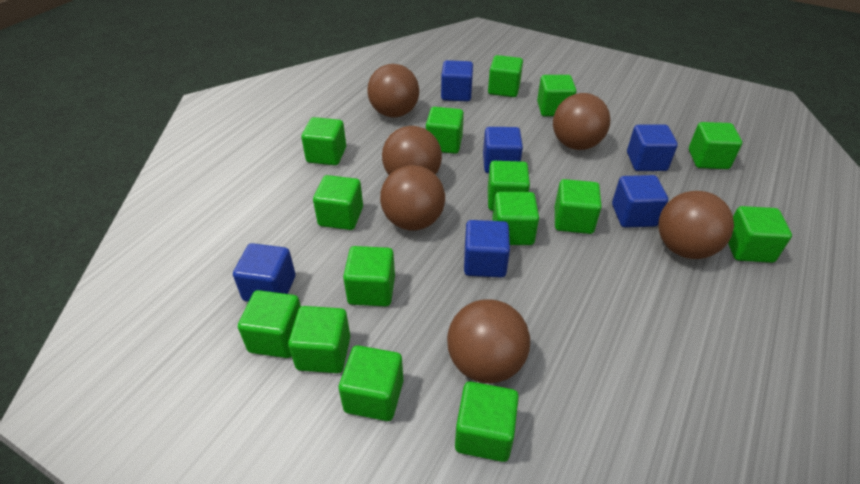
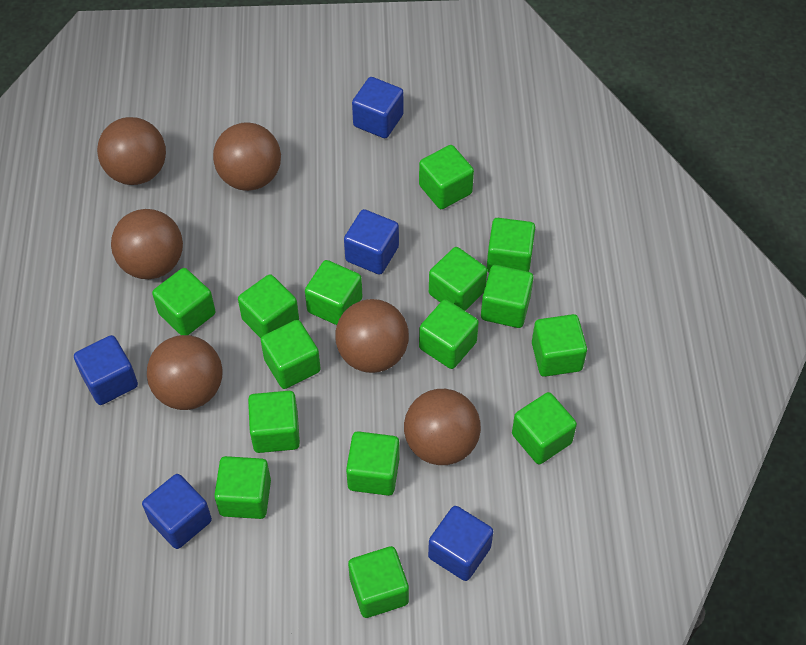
blue cube: [233,243,295,302] [441,60,473,102] [464,220,510,278] [483,127,523,173] [612,175,668,228] [627,125,678,171] = 6 -> [74,335,138,405] [142,474,212,549] [344,209,399,275] [352,77,404,138] [428,506,494,581] = 5

